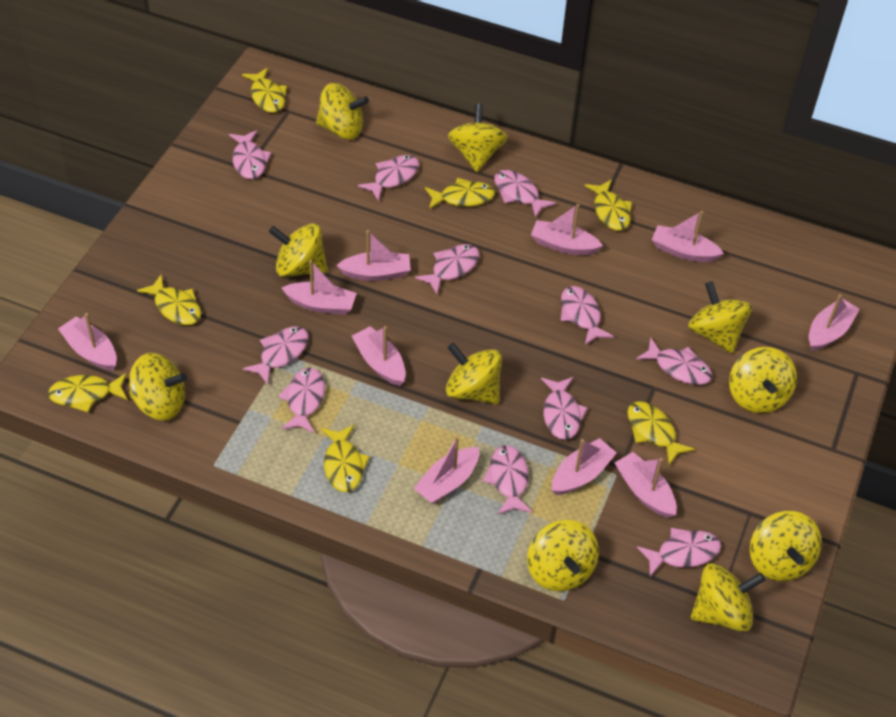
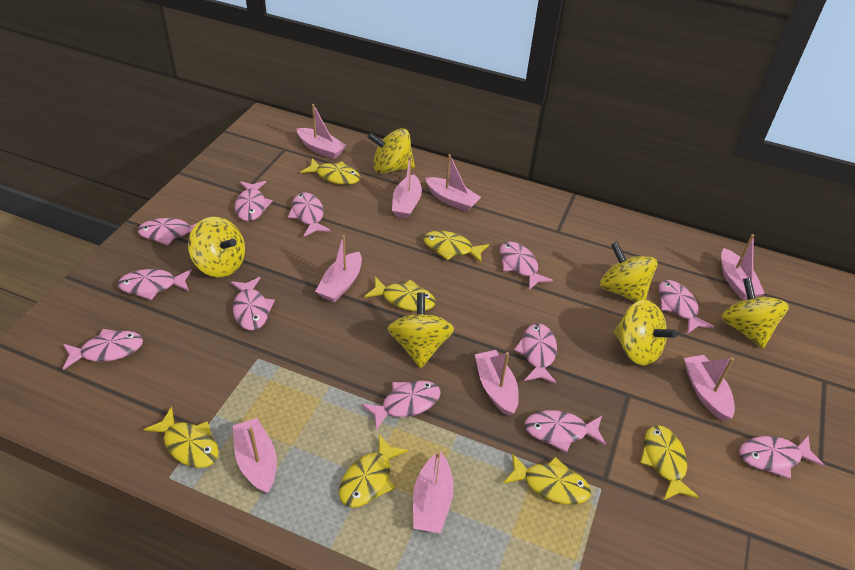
pink boat: [58,313,117,371] [282,260,357,315] [336,230,411,281] [352,326,406,386] [414,436,479,504] [531,204,603,255] [552,438,617,495] [615,452,677,518] [652,211,724,262] [809,294,860,351] = 10 -> [233,418,277,494] [296,104,346,159] [315,235,362,302] [392,156,422,219] [413,451,454,533] [425,154,481,212] [475,350,519,416] [684,355,735,421] [721,234,765,300] = 9
pink fish: [229,130,272,179] [243,326,309,385] [278,368,325,433] [358,155,419,201] [415,244,480,294] [482,445,532,515] [494,170,556,218] [541,377,588,440] [561,286,614,345] [636,337,712,385] [637,528,721,577] = 11 -> [63,329,143,370] [118,269,192,300] [137,218,197,246] [230,277,275,330] [235,181,273,221] [288,192,331,237] [361,380,441,430] [500,241,553,290] [514,324,557,384] [524,410,607,453] [659,280,714,333] [739,436,824,479] = 12
yellow spinning top: [129,353,187,421] [269,223,328,277] [316,83,369,139] [446,343,502,404] [448,103,508,172] [527,520,599,591] [688,281,752,353] [691,563,765,632] [729,347,797,413] [750,511,822,581] = 10 -> [188,217,245,277] [367,128,415,174] [387,292,454,368] [600,242,657,302] [614,300,677,366] [721,277,789,348] = 6

